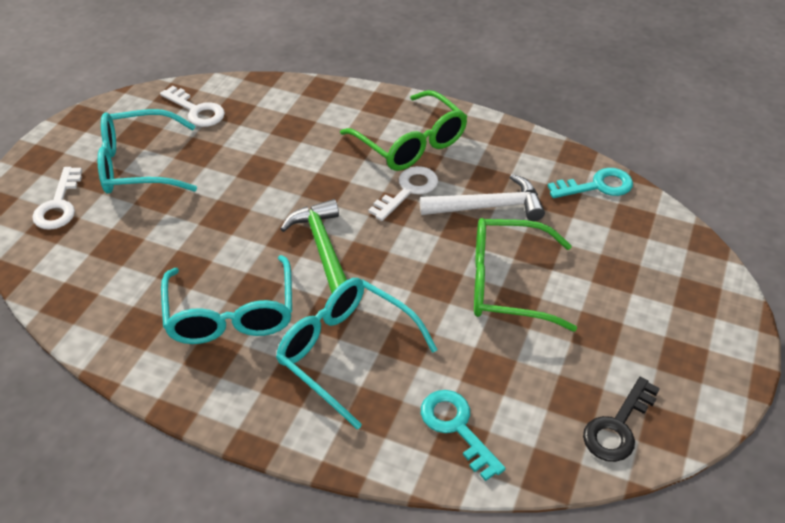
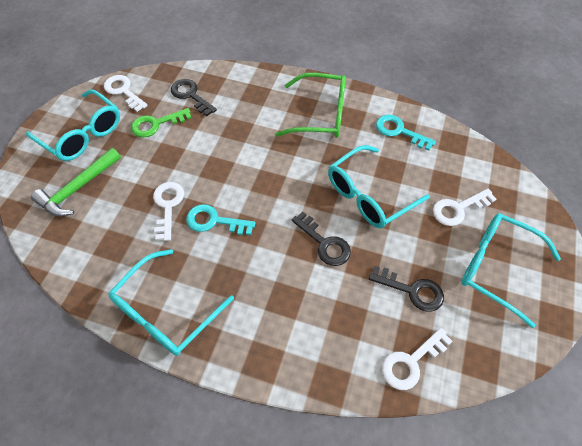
black key: [583,377,660,462] = 1 -> [171,79,217,116] [292,212,351,266] [369,266,444,312] = 3
green glasses: [340,90,468,171] [474,218,577,332] = 2 -> [275,73,346,138] = 1
green key: none = 0 -> [131,108,192,138] = 1
turquoise glasses: [98,109,197,194] [161,255,292,344] [276,278,438,430] = 3 -> [26,89,120,161] [108,249,234,356] [328,145,430,229] [461,213,561,328] = 4
white hammer: [420,174,545,221] = 1 -> none = 0
white key: [32,167,82,230] [160,86,225,127] [368,166,438,221] = 3 -> [104,75,148,112] [153,182,184,241] [382,328,453,390] [433,189,496,226] = 4

